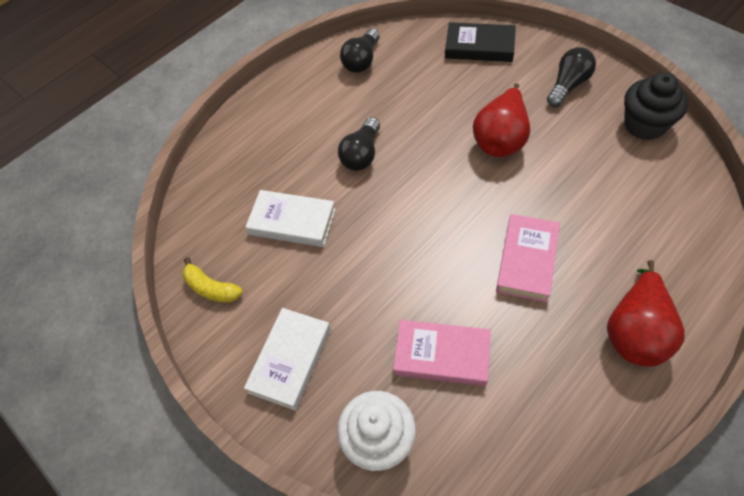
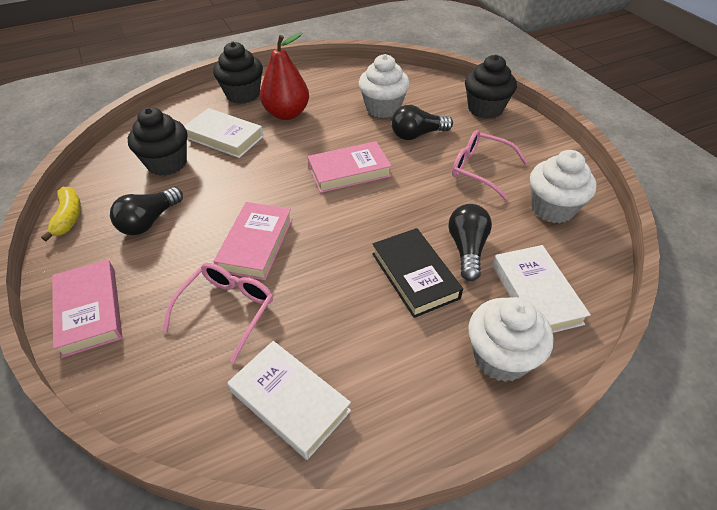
black cupcake: [624,73,688,140] = 1 -> [128,107,187,176] [213,42,263,104] [465,55,517,119] = 3
pink book: [393,320,491,386] [496,214,560,302] = 2 -> [52,260,122,358] [214,202,292,280] [308,141,392,193] = 3
pink glasses: none = 0 -> [163,263,273,363] [452,130,528,199] = 2
red pear: [473,83,530,157] [607,260,685,367] = 2 -> [260,33,309,120] = 1
white book: [244,308,331,411] [246,190,336,247] = 2 -> [184,108,264,158] [227,341,351,460] [492,245,591,333] = 3
white cupcake: [337,391,416,471] = 1 -> [359,54,410,118] [468,297,554,382] [530,150,597,223] = 3

